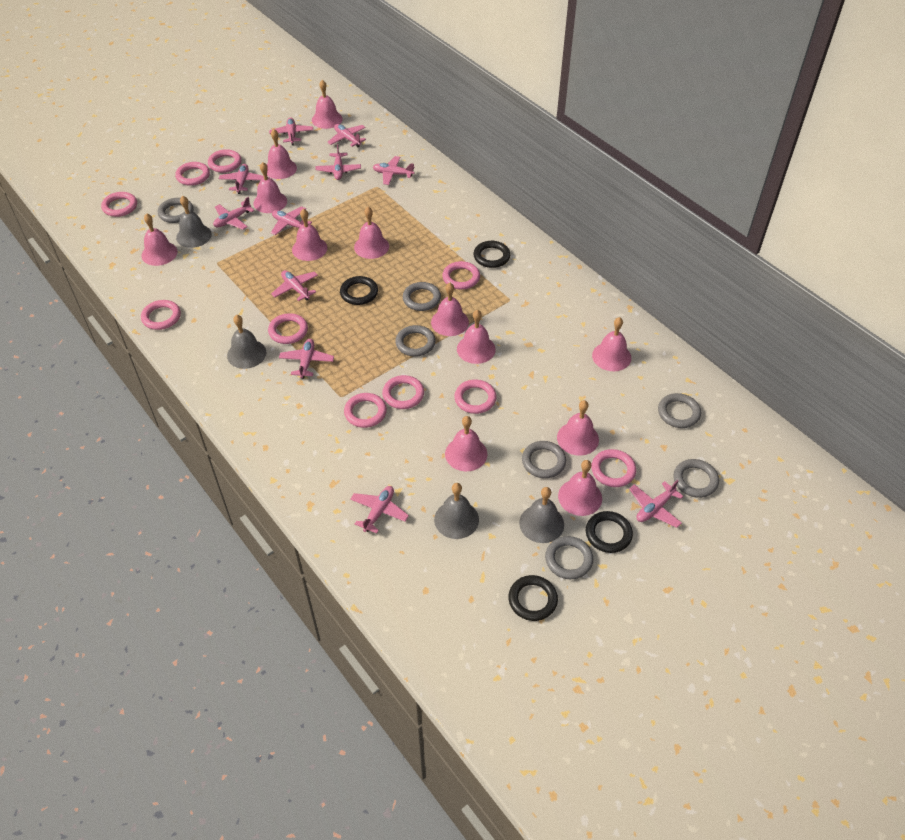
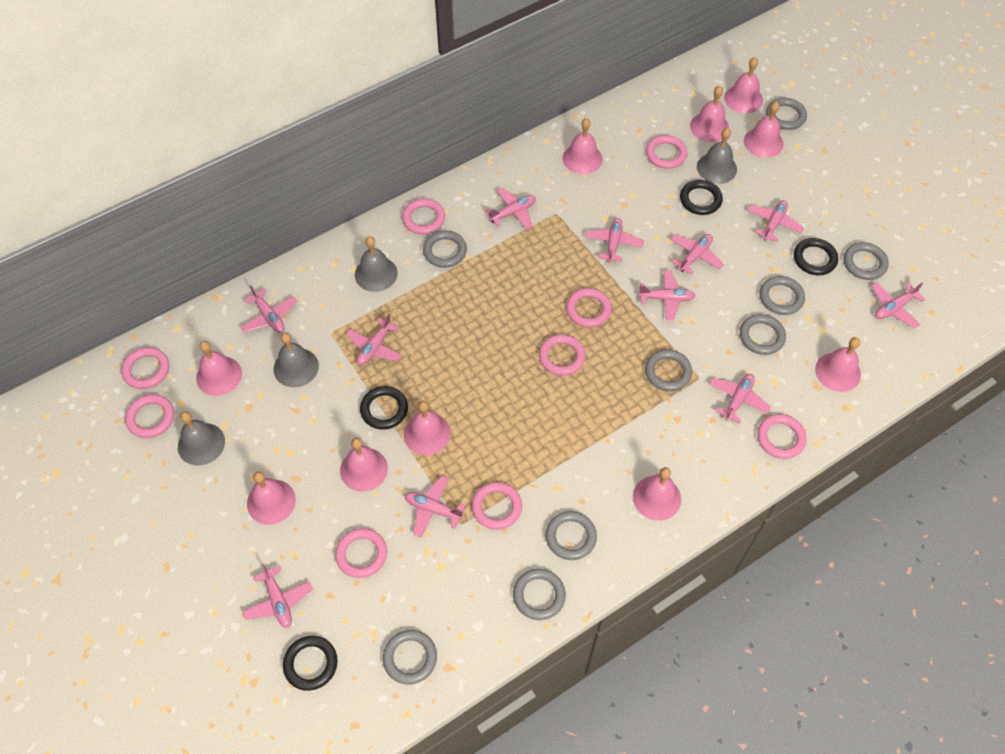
grey ring: [158,198,194,223] [395,325,436,357] [403,282,441,311] [522,441,566,478] [545,536,593,579] [658,393,701,428] [674,459,719,498] = 7 -> [383,630,437,684] [423,230,467,268] [513,569,566,620] [546,511,597,560] [645,349,692,391] [740,314,786,355] [760,276,805,315] [766,98,807,130] [844,242,889,280] = 9
pink bell: [142,213,178,266] [253,162,287,213] [267,129,297,179] [292,209,327,261] [312,80,343,129] [354,207,389,259] [431,283,469,336] [445,416,488,471] [457,310,496,364] [557,400,599,456] [558,460,602,516] [592,317,631,371] = 12 -> [196,341,242,396] [247,471,296,525] [340,438,388,492] [404,401,451,455] [563,118,603,174] [633,467,681,521] [690,86,729,142] [724,57,763,113] [744,101,784,158] [815,337,861,392] = 10
pink ring: [101,192,137,217] [141,300,181,330] [175,162,210,186] [208,149,242,173] [268,313,308,344] [344,393,387,428] [382,375,424,409] [442,261,480,289] [454,380,497,414] [591,449,636,487] = 10 -> [121,347,169,389] [125,394,174,438] [335,528,387,578] [402,198,445,234] [472,482,522,530] [539,334,585,376] [566,288,612,327] [646,135,687,169] [757,414,807,459] = 9

